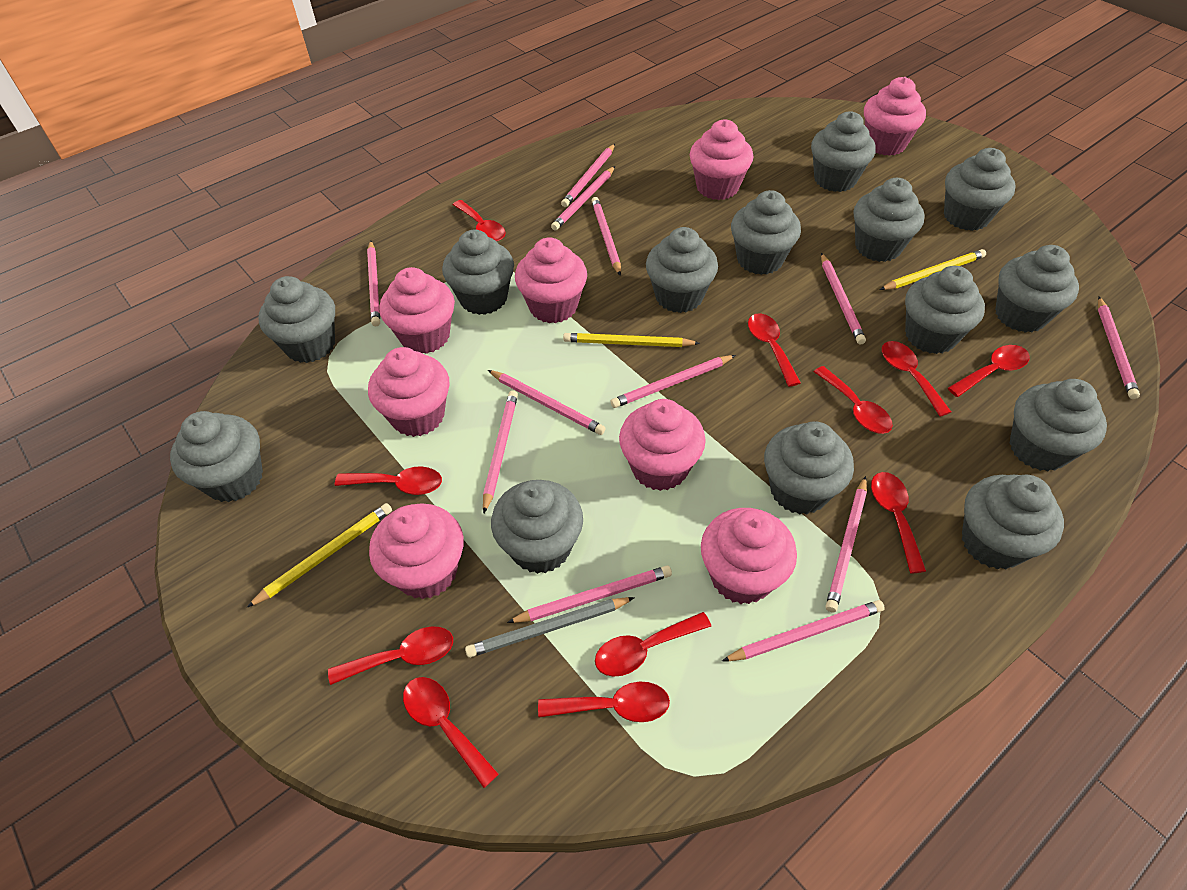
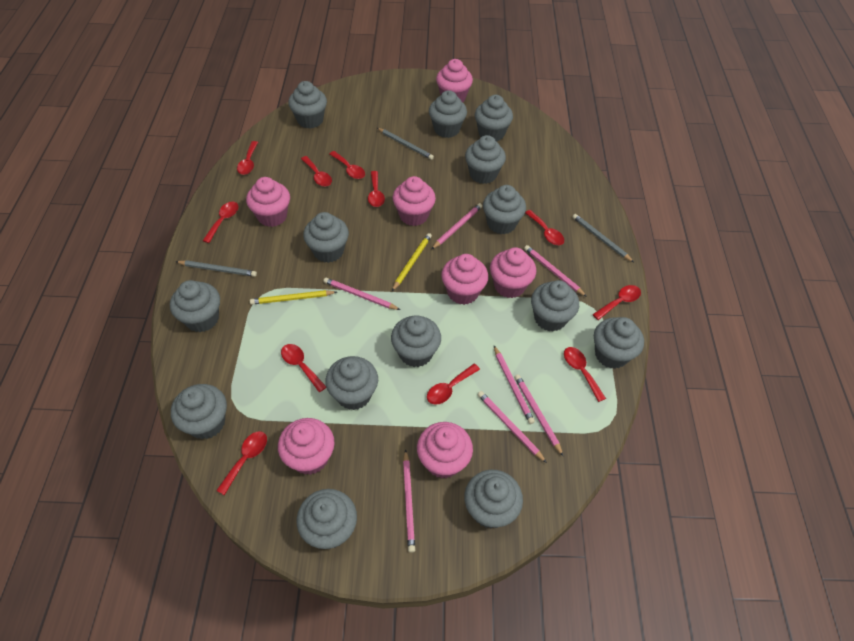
grey pencil: [465,597,635,658] = 1 -> [175,260,257,277] [377,128,434,160] [573,214,634,262] = 3
pink cupcake: [368,347,449,437] [369,503,464,599] [379,267,455,354] [515,237,587,323] [619,399,706,491] [690,119,753,200] [701,508,797,604] [864,77,926,156] = 8 -> [246,177,290,227] [278,418,335,475] [393,176,436,226] [417,422,473,479] [436,59,473,102] [441,254,488,305] [490,247,536,298] = 7
pink pencil: [367,241,380,326] [483,391,518,513] [488,370,606,435] [507,566,672,623] [551,166,615,230] [561,144,615,207] [591,197,621,276] [611,355,736,408] [722,600,885,661] [821,253,866,344] [826,476,867,613] [1098,297,1140,399] = 12 -> [323,278,400,310] [403,449,415,553] [432,203,482,249] [477,391,547,463] [494,346,535,424] [514,374,563,456] [524,245,587,297] = 7
yellow pencil: [247,503,392,607] [563,333,700,347] [879,249,986,290] = 3 -> [250,290,337,305] [392,233,432,291] = 2

